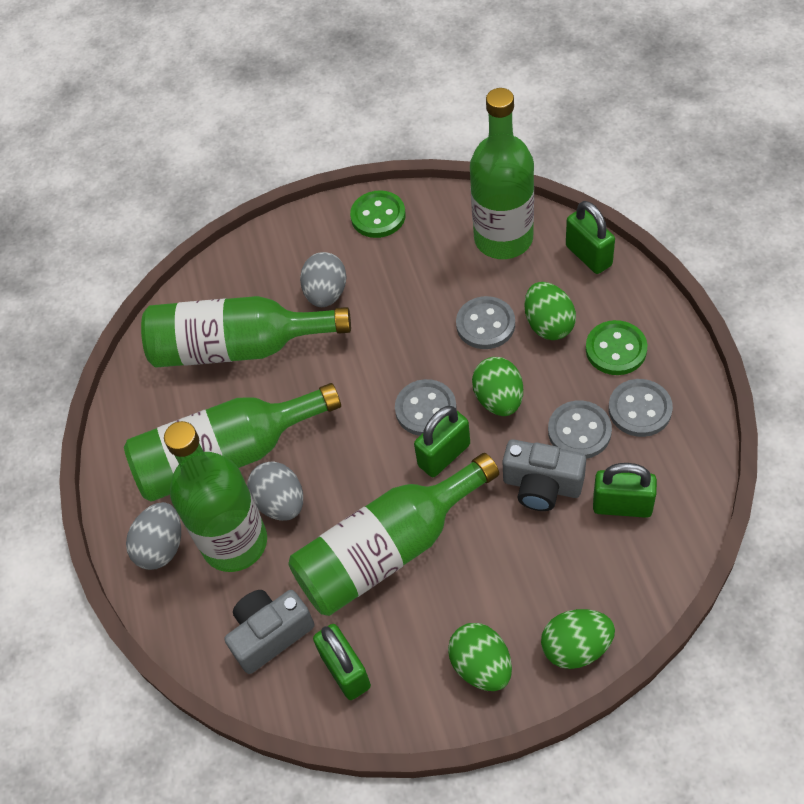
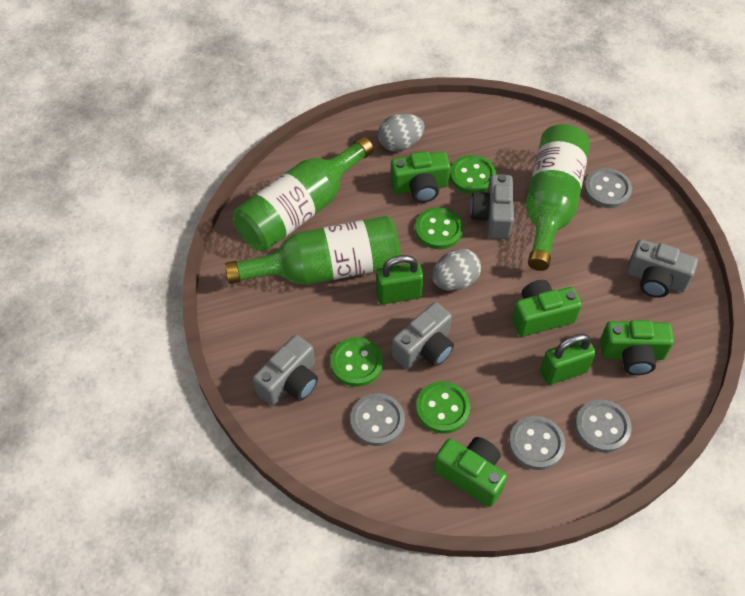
green bottle: [124,383,341,502] [141,296,351,368] [164,421,267,572] [288,453,499,616] [470,88,534,259] = 5 -> [225,216,401,285] [233,137,374,252] [526,124,590,271] = 3
green button: [350,190,406,238] [586,320,647,375] = 2 -> [330,337,383,387] [415,207,463,249] [416,381,470,434] [450,155,496,194] = 4
green camera: none = 0 -> [390,151,450,203] [434,437,507,507] [512,280,582,337] [600,320,674,375] = 4
green egg: [448,623,512,691] [472,357,523,416] [524,282,576,340] [541,609,615,669] = 4 -> none = 0
green padlock: [313,624,371,700] [414,406,470,477] [566,201,615,274] [593,463,657,518] = 4 -> [376,255,424,304] [540,334,596,385] = 2
grey camera: [224,590,315,674] [502,439,586,511] = 2 -> [253,335,318,406] [392,302,454,369] [470,174,514,239] [627,239,698,298] = 4
grey egg: [126,502,181,570] [247,461,303,521] [300,252,347,307] = 3 -> [378,113,425,152] [432,248,481,291] = 2

